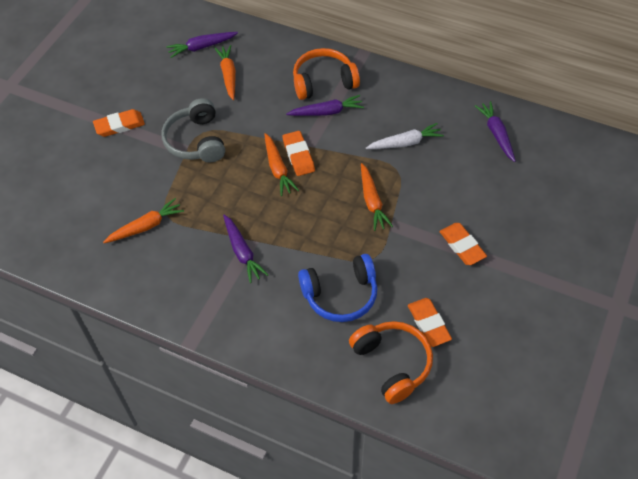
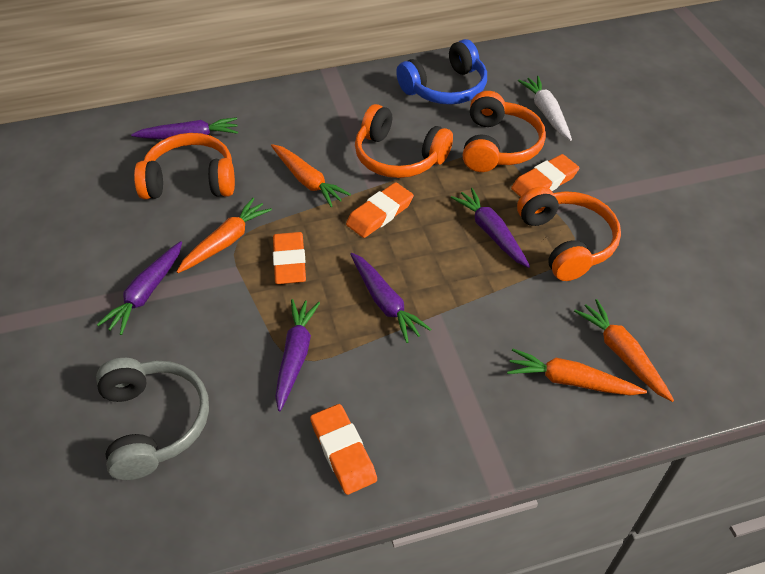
orange headphones: [293,48,360,100] [349,321,433,404] = 2 -> [134,133,235,199] [355,104,453,178] [463,91,546,172] [517,187,621,281] = 4
purple carrot: [166,32,238,58] [223,214,268,283] [286,95,364,116] [475,101,516,162] = 4 -> [97,241,182,335] [131,117,238,139] [275,299,320,411] [350,253,431,343] [451,188,530,268] = 5

